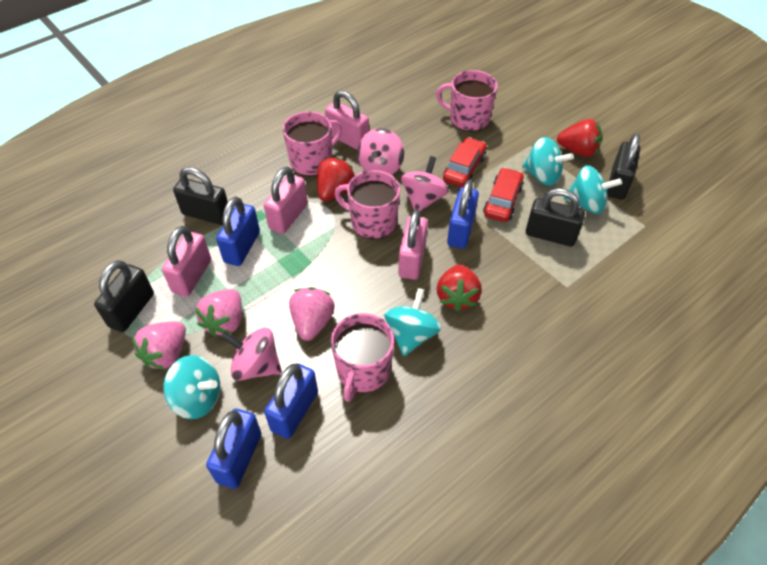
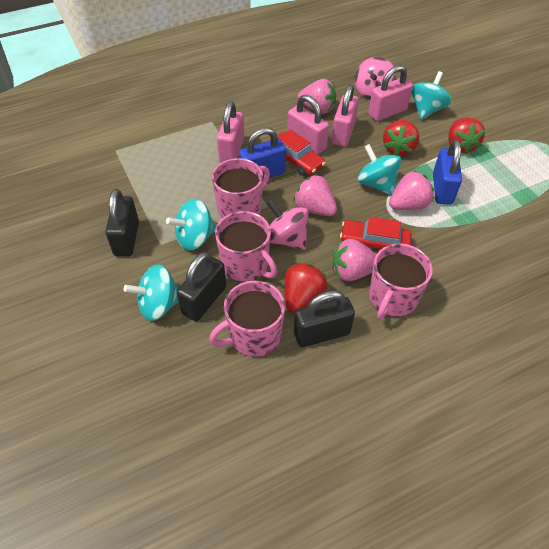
black padlock: [94,260,154,332] [173,167,228,225] [526,188,585,247] [607,133,640,200] = 4 -> [106,189,139,257] [177,252,226,321] [294,290,355,347] = 3
blue padlock: [206,409,261,489] [216,196,260,266] [264,363,318,439] [447,180,479,249] = 4 -> [239,127,286,178] [433,140,462,205] = 2
pink spinning top: [221,328,282,381] [357,128,404,175] [401,156,449,212] = 3 -> [266,200,309,250] [355,57,396,100] = 2
pink strawberry: [132,322,186,370] [195,289,242,337] [289,287,335,341] = 3 -> [293,174,337,216] [298,79,336,114] [333,239,376,282] [389,170,434,210] = 4

